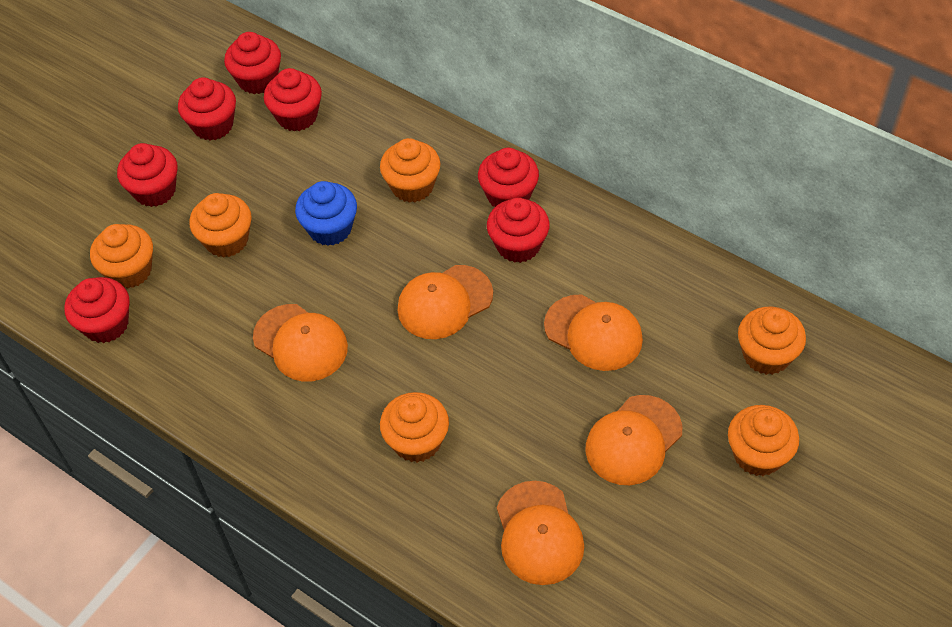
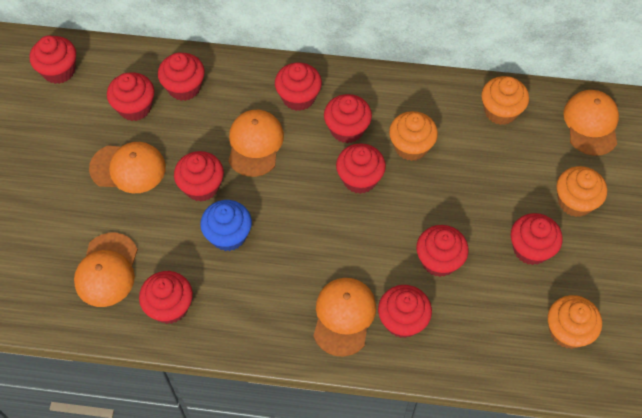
orange cupcake: [90,224,153,289] [189,193,252,258] [380,138,441,203] [380,392,449,463] [728,405,799,476] [738,306,806,375] = 6 -> [389,111,438,161] [481,76,529,125] [548,295,602,349] [557,166,607,217] = 4
red cupcake: [64,277,130,343] [117,143,178,207] [178,77,236,141] [224,32,281,94] [264,68,322,131] [478,148,539,207] [487,198,550,263] = 7 -> [29,35,76,84] [107,73,154,121] [139,271,193,324] [158,52,205,101] [174,151,224,202] [275,62,322,111] [324,94,372,143] [336,143,386,194] [378,285,432,338] [416,225,469,277] [511,213,563,265] = 11

